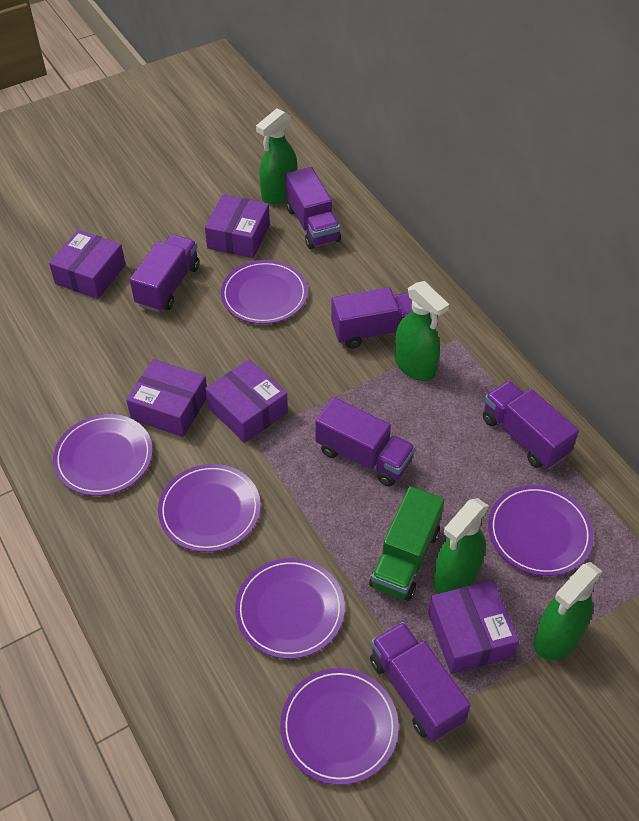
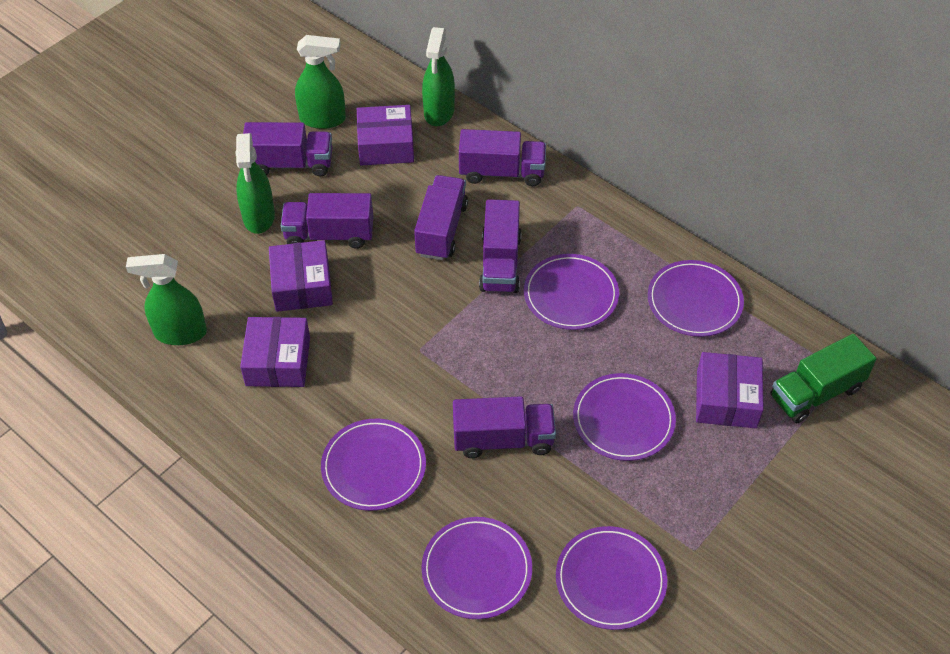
purple box: [49,230,126,299] [126,359,207,437] [205,194,270,258] [205,359,288,443] [428,580,519,674] = 5 -> [240,317,310,387] [269,240,333,312] [357,105,414,165] [696,352,763,428] = 4

